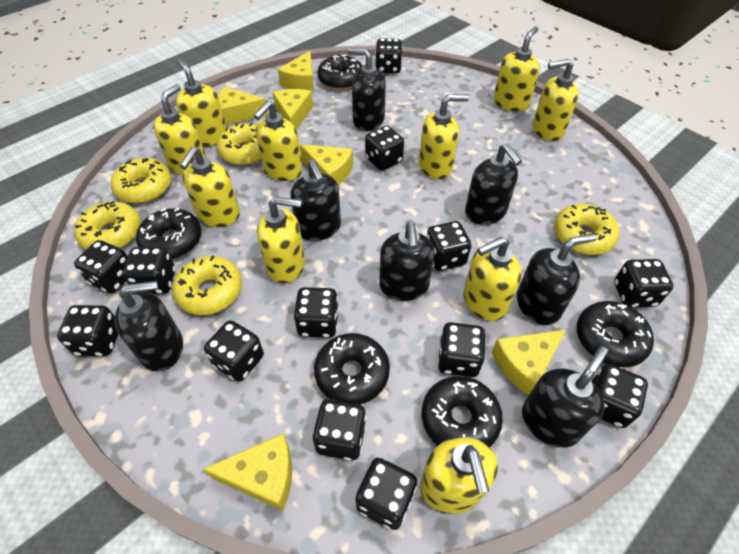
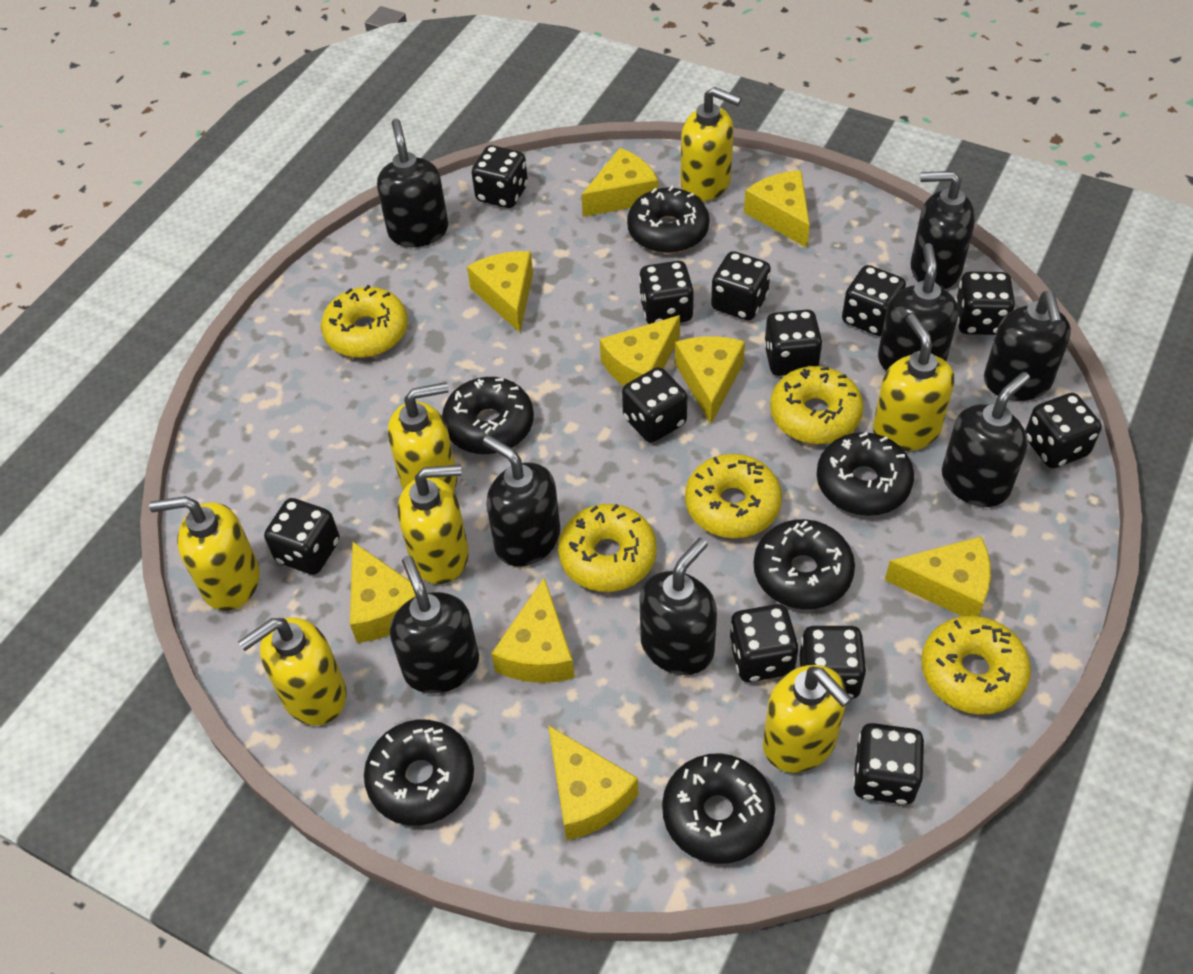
black dice: [57,305,118,356] [74,240,128,293] [123,247,175,294] [204,320,264,382] [294,287,339,338] [312,399,366,461] [355,458,417,530] [365,126,404,171] [375,38,403,73] [427,221,471,271] [438,322,485,377] [591,364,648,428] [614,259,673,308] = 13 -> [264,498,340,575] [472,145,528,208] [622,367,687,443] [639,261,694,324] [711,251,771,320] [729,604,799,682] [764,310,823,376] [799,626,867,699] [842,265,906,336] [853,723,925,805] [955,271,1015,335] [1025,393,1102,468] = 12
black donut: [136,208,202,260] [314,333,390,404] [317,55,362,90] [422,376,503,447] [577,301,654,367] = 5 -> [364,720,474,826] [442,377,534,454] [627,186,710,253] [662,753,775,864] [754,519,855,609] [817,432,914,516] = 6
black soap dispenser: [115,281,183,371] [290,160,341,241] [348,48,386,131] [379,222,435,301] [465,144,522,225] [517,233,596,325] [522,346,608,448] = 7 -> [377,119,448,247] [390,556,479,694] [483,435,560,567] [639,538,717,675] [878,243,959,371] [911,171,975,289] [942,372,1030,507] [984,291,1071,401] = 8
yellow cheese: [203,433,292,511] [218,87,268,125] [273,89,313,130] [278,51,314,92] [300,144,353,185] [492,330,566,395] = 6 -> [350,542,416,643] [467,251,533,333] [491,578,575,683] [548,725,638,840] [581,148,658,217] [600,315,680,386] [675,336,745,424] [744,170,810,248] [885,536,991,616] = 9
yellow soap dispenser: [153,84,206,175] [176,59,227,147] [179,147,240,227] [253,101,302,181] [257,196,305,284] [419,94,469,179] [420,437,498,514] [464,237,521,321] [494,26,540,112] [533,59,579,141] = 10 -> [149,496,260,611] [238,618,347,725] [388,382,457,491] [398,465,469,584] [681,87,741,201] [763,665,852,773] [873,314,954,451] = 7

